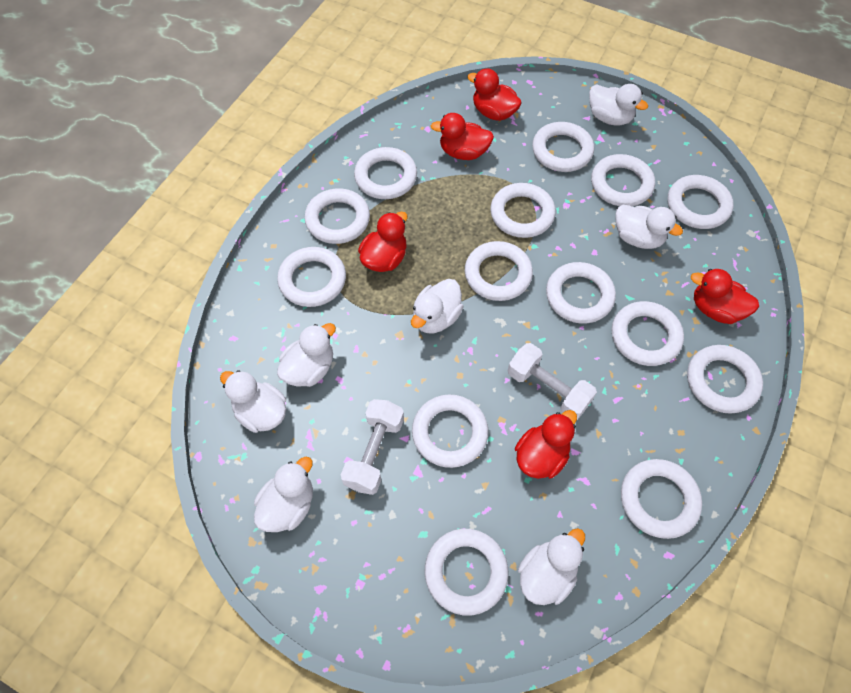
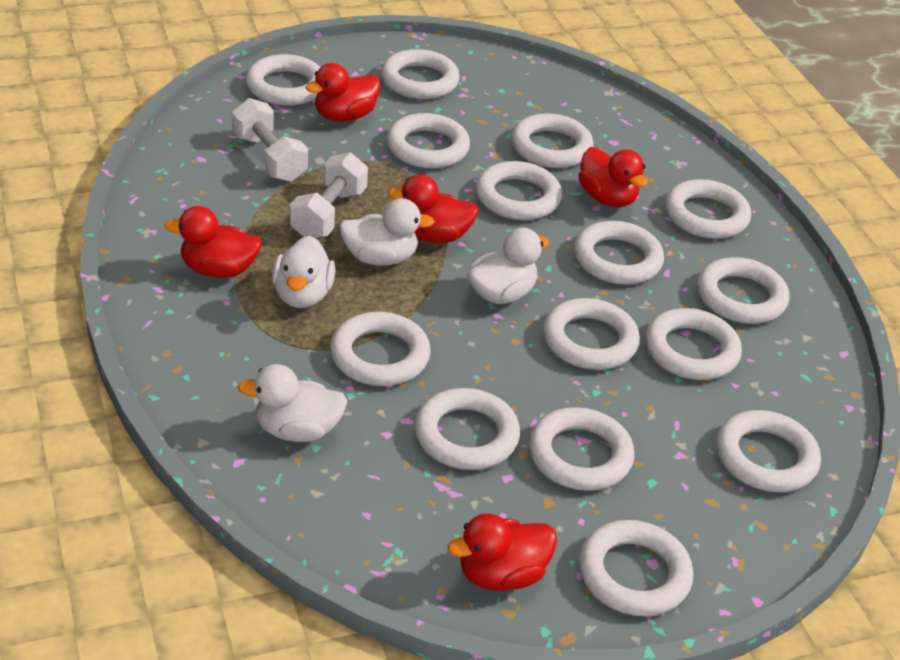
white duck: [220,370,286,433] [254,457,313,532] [277,323,336,387] [411,279,463,333] [518,528,585,605] [589,84,648,126] [615,205,683,249] = 7 -> [238,364,348,442] [272,236,335,308] [339,198,435,266] [467,227,550,304] = 4
white ring: [277,247,346,307] [304,188,370,244] [354,147,417,199] [412,394,488,468] [425,529,509,616] [465,241,533,301] [490,183,556,238] [532,122,594,172] [546,262,616,324] [591,154,655,206] [612,301,684,366] [621,459,702,539] [667,175,733,229] [687,345,763,414] = 14 -> [246,54,320,106] [330,312,431,386] [381,49,460,99] [387,113,470,169] [415,388,520,470] [476,161,562,220] [511,113,594,168] [529,407,634,491] [543,298,640,370] [574,221,664,285] [579,520,693,616] [645,308,742,380] [665,179,751,239] [697,257,790,324] [716,410,821,492] = 15

